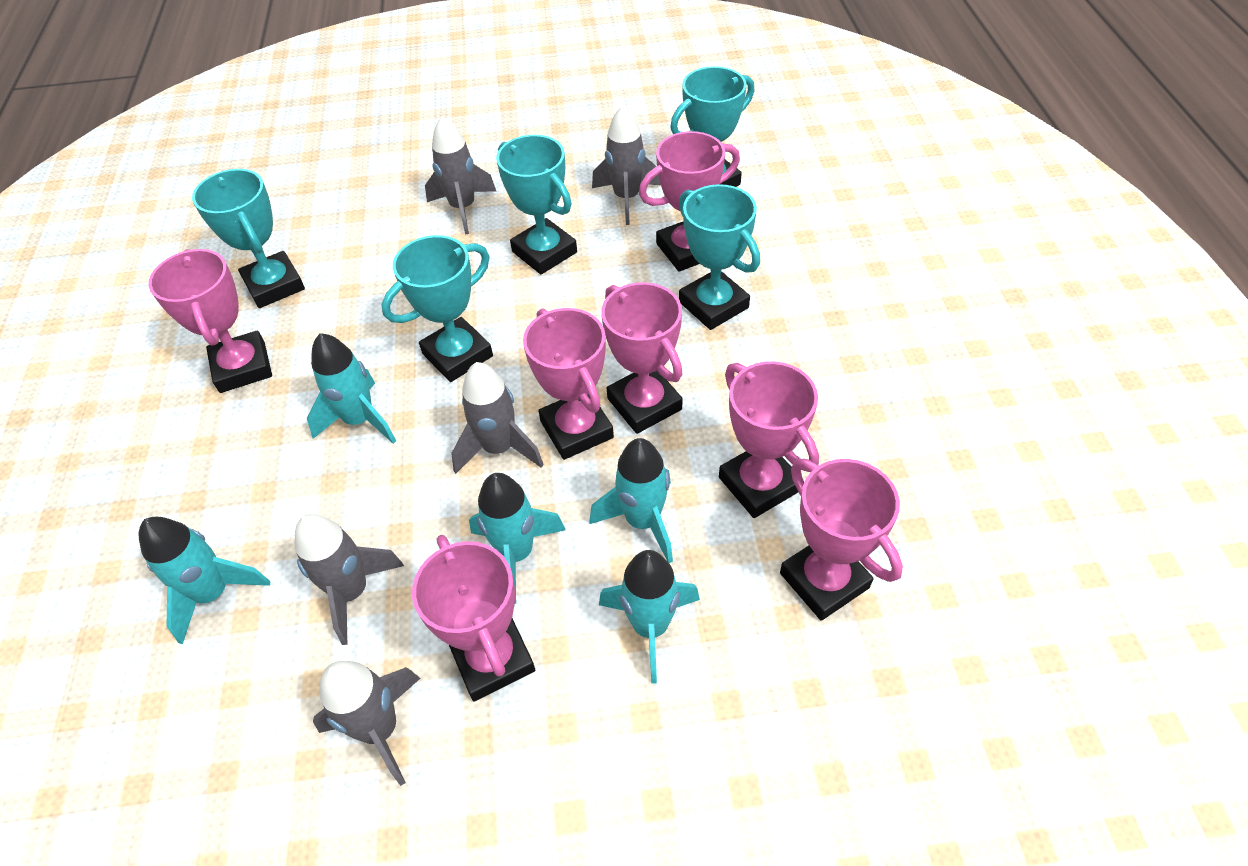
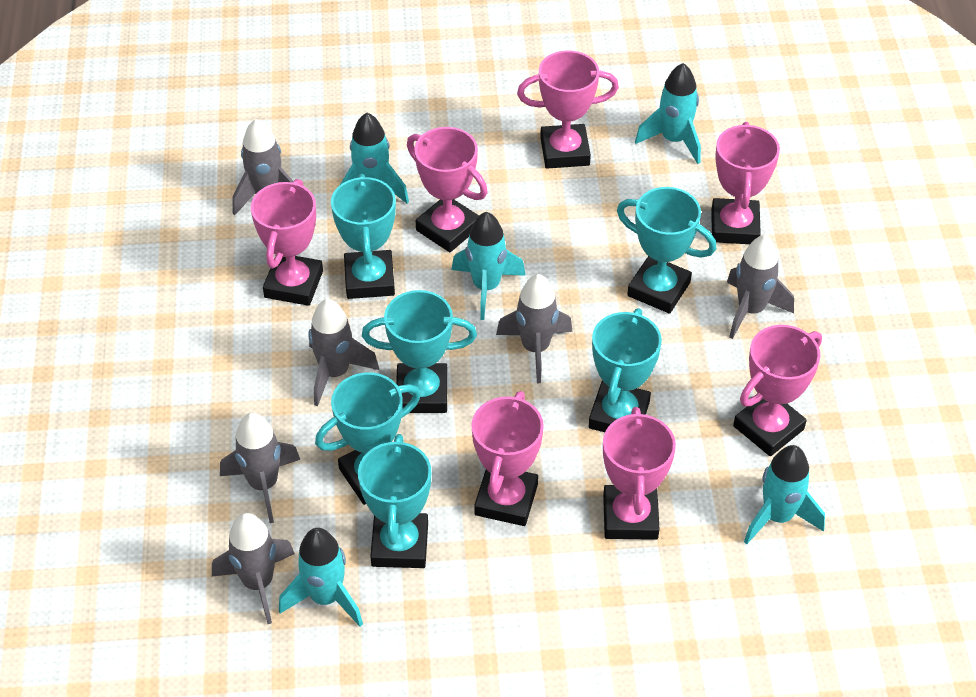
grey rocket: [295,514,404,645] [313,661,420,786] [425,116,496,235] [451,362,544,474] [592,105,661,225] = 5 -> [212,513,295,624] [220,413,300,523] [232,119,293,216] [309,299,379,406] [496,274,573,383] [727,235,794,339] = 6
turquoise trophy: [192,169,305,308] [382,235,493,382] [496,135,577,274] [670,66,755,187] [679,184,760,330] = 5 -> [315,372,421,505] [331,174,396,299] [358,434,431,568] [362,290,477,413] [589,308,662,432] [617,187,716,314] = 6

